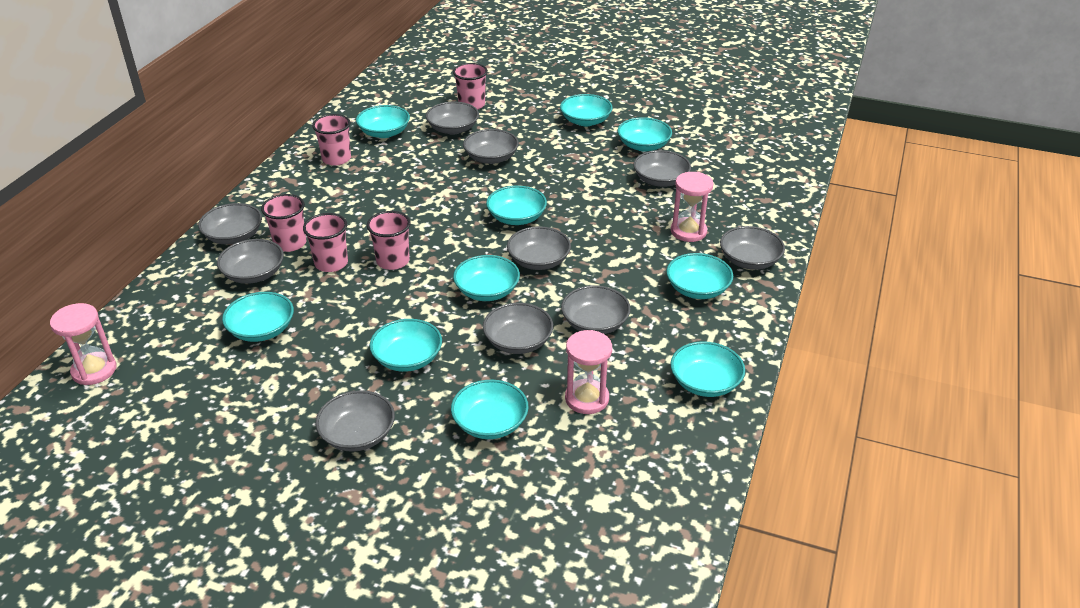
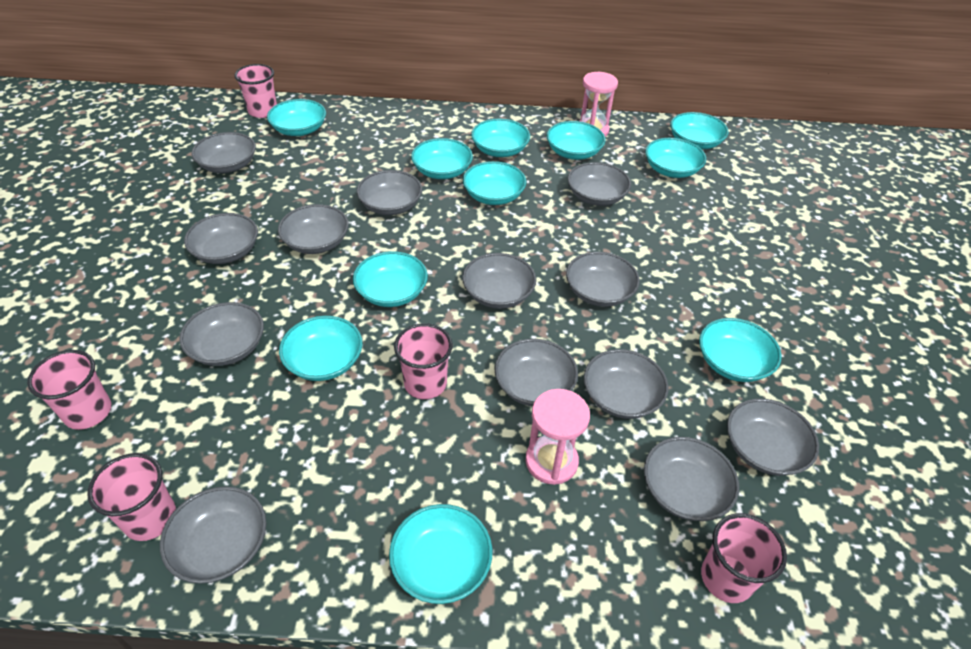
grey bowl: [198,203,262,244] [217,239,284,284] [315,390,395,452] [426,102,479,135] [463,129,519,164] [483,303,553,354] [507,226,571,270] [561,285,631,334] [633,150,691,187] [720,226,785,270] = 10 -> [160,486,266,584] [179,302,264,366] [184,213,258,264] [191,132,256,173] [278,204,349,254] [356,170,422,215] [462,253,536,309] [494,339,578,406] [566,252,640,307] [568,162,631,206] [584,349,669,419] [644,437,739,521] [727,399,819,476] = 13
pink hourglass: [50,303,116,385] [565,330,612,414] [671,172,713,242] = 3 -> [526,389,590,485] [579,72,618,137] = 2
turquoise bowl: [222,292,294,342] [356,105,410,138] [370,319,442,372] [451,380,528,439] [453,255,520,301] [486,186,547,225] [560,94,613,126] [618,117,672,152] [666,253,733,299] [670,341,745,397] = 10 -> [267,99,326,136] [279,316,363,381] [353,251,428,307] [389,504,492,604] [411,138,473,179] [463,161,526,205] [471,119,530,157] [547,121,605,160] [645,138,706,178] [670,112,729,149] [699,318,781,382] = 11

